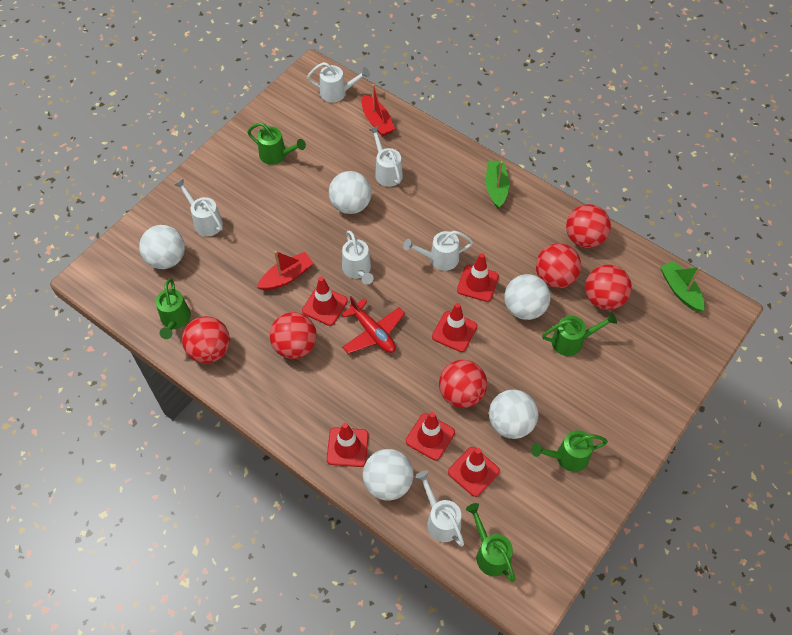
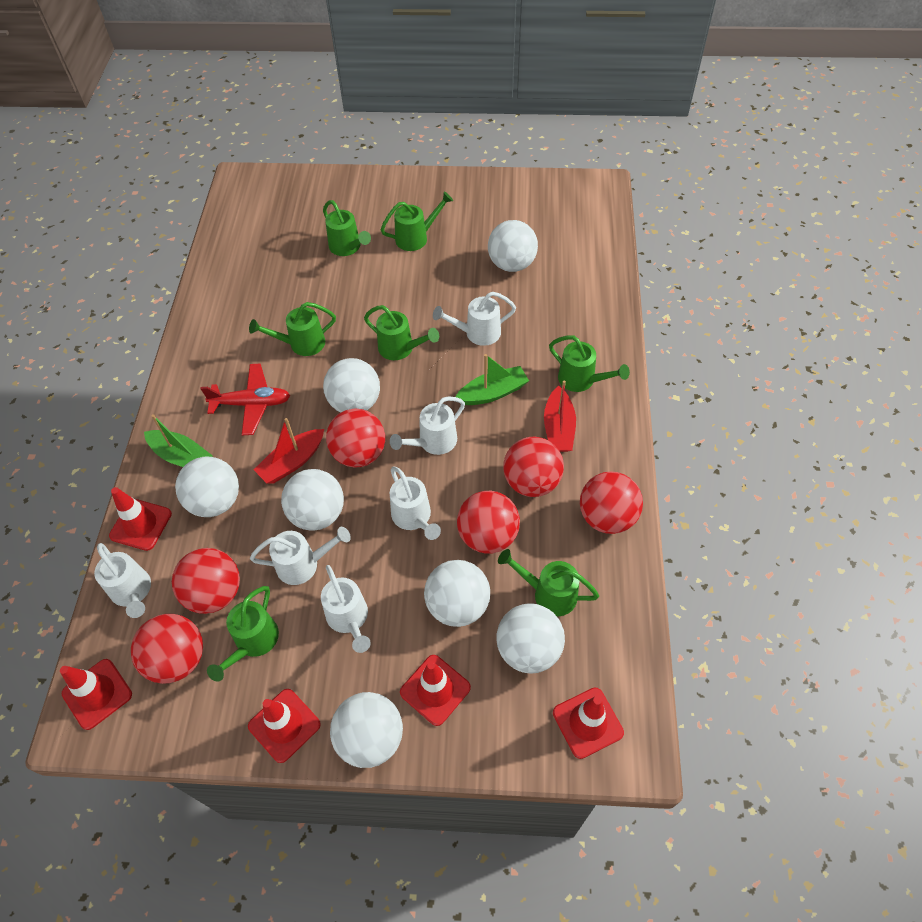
green watering can: [155,279,191,339] [247,123,306,165] [466,503,515,582] [531,430,608,472] [542,313,617,356] = 5 -> [207,586,279,682] [249,302,336,356] [323,200,371,256] [364,305,439,360] [381,191,453,251] [498,549,599,616] [549,335,630,392] = 7
red traffic cone: [302,276,348,326] [327,423,369,467] [406,412,455,460] [432,303,477,352] [448,447,500,497] [457,253,499,302] = 6 -> [60,659,132,730] [109,487,172,551] [248,689,321,763] [400,655,471,726] [553,688,624,759] = 5
white ball: [139,225,185,269] [329,171,372,214] [363,449,413,500] [489,390,538,439] [505,274,550,320] = 5 -> [175,457,239,517] [281,469,344,531] [323,358,380,412] [330,692,403,768] [424,560,490,627] [488,220,538,272] [496,603,565,673] = 7

